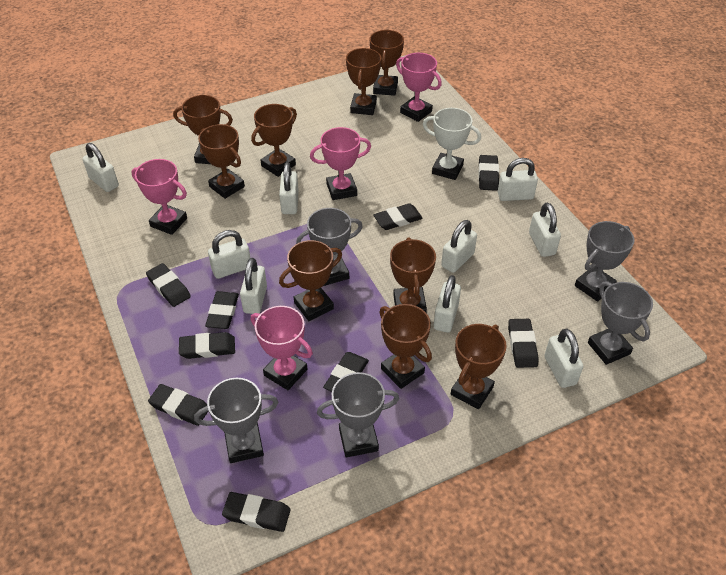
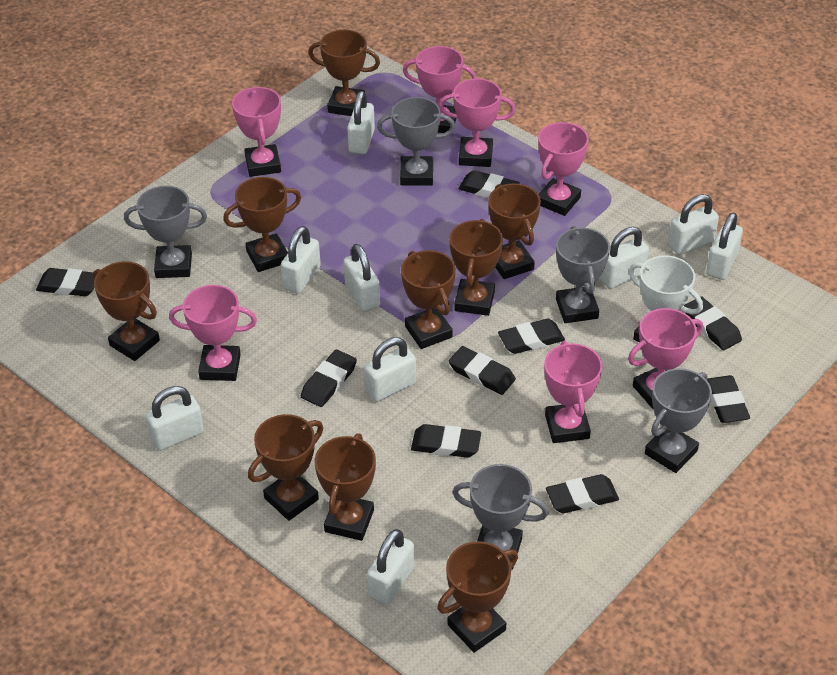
pink trophy: [131,159,187,235] [251,306,313,390] [310,127,371,200] [396,53,442,122] = 4 -> [169,285,257,381] [232,87,281,177] [403,46,476,133] [439,78,516,167] [538,122,589,216] [544,341,603,443] [628,308,703,410] = 7

